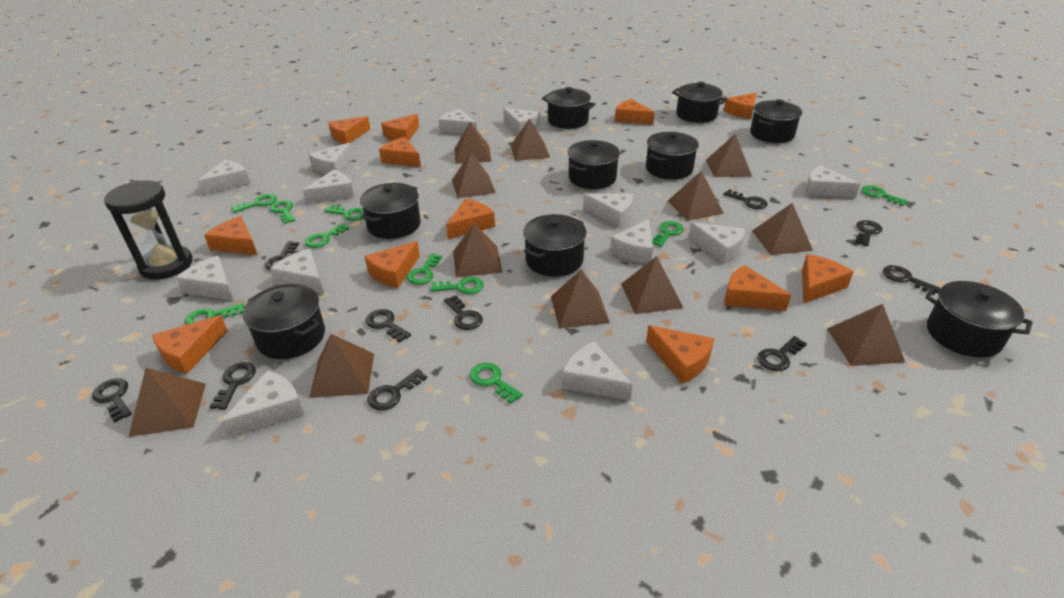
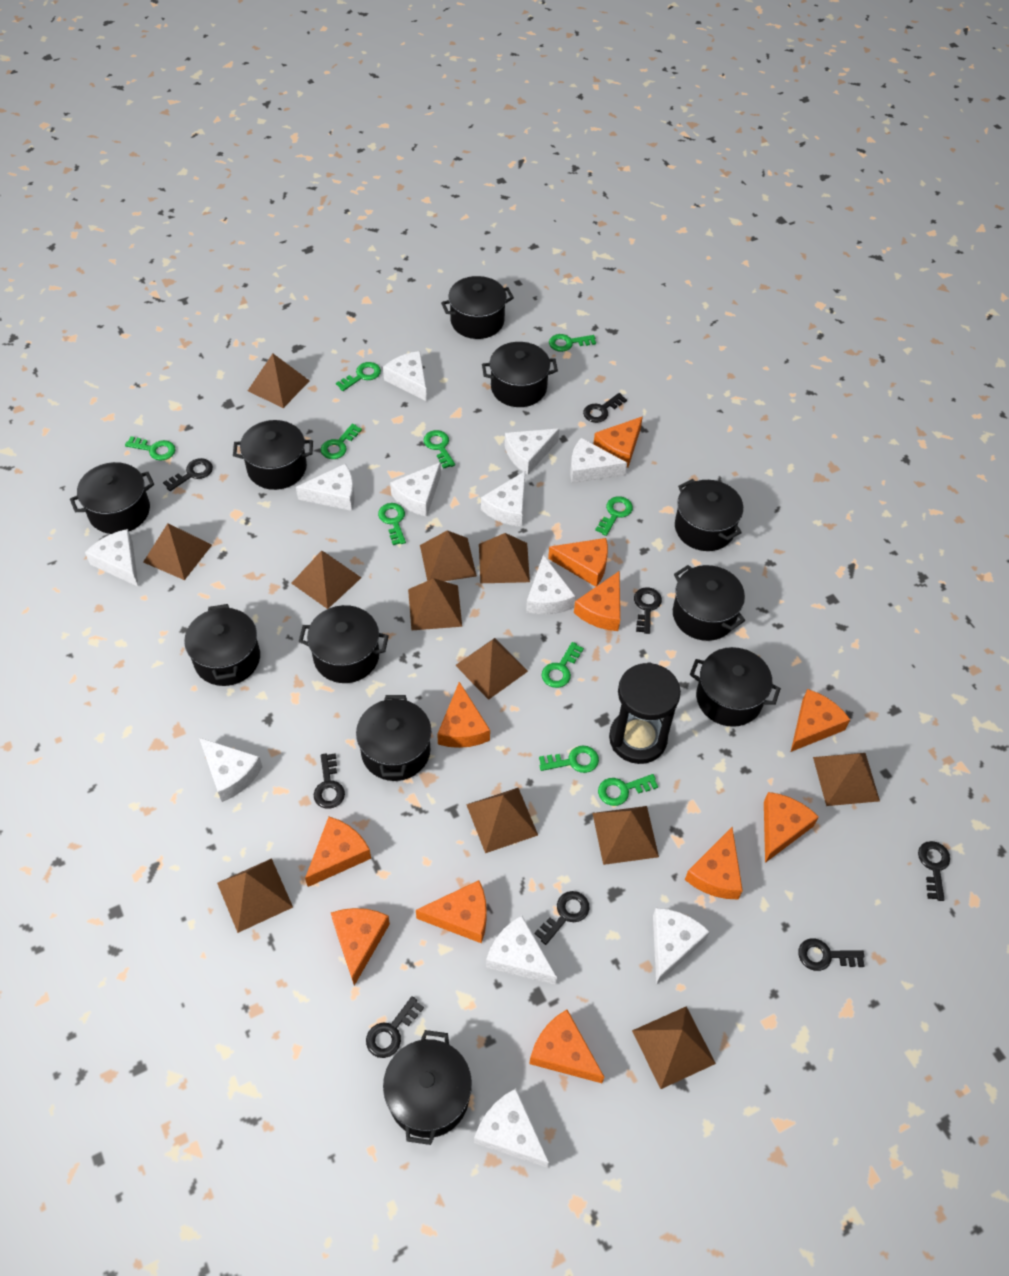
black key: [92,378,132,423] [210,362,256,410] [265,241,299,270] [366,309,411,343] [368,369,427,411] [444,295,483,330] [723,189,768,209] [758,336,807,371] [855,220,882,246] [883,265,941,295] = 10 -> [163,458,213,491] [314,753,345,809] [366,996,424,1058] [535,891,589,945] [583,393,627,423] [634,587,662,634] [798,939,864,971] [918,841,950,901] = 8
black pot: [243,284,325,359] [360,183,421,239] [523,214,586,277] [542,87,596,129] [568,140,620,189] [646,132,699,179] [672,82,728,123] [750,99,802,143] [925,281,1033,358] = 9 -> [70,462,154,534] [184,604,260,686] [233,420,313,490] [299,605,389,683] [356,695,431,781] [383,1030,472,1145] [441,276,514,339] [482,342,558,407] [673,565,745,641] [675,479,743,551] [690,647,781,727] = 11
orange cheese: [152,315,228,374] [204,216,257,255] [328,116,370,144] [365,241,420,288] [379,137,421,167] [381,114,419,141] [446,199,495,239] [615,99,655,125] [646,325,714,384] [724,92,757,119] [724,265,791,311] [802,254,854,303] = 12 -> [305,817,371,887] [331,908,390,986] [416,880,487,943] [437,682,490,748] [529,1010,604,1083] [548,538,608,587] [574,571,620,631] [593,416,643,468] [685,827,743,899] [764,792,819,863] [791,689,850,752] = 11
white cheese: [176,256,234,301] [198,160,250,195] [221,370,304,438] [270,249,324,294] [303,170,354,204] [308,143,352,174] [438,109,477,134] [503,108,540,134] [562,341,632,401] [583,193,633,228] [610,219,653,263] [688,222,745,264] [805,165,860,198] = 13 -> [85,529,138,587] [199,738,262,802] [296,464,355,511] [383,351,427,402] [390,462,441,517] [474,1089,549,1168] [481,471,525,527] [486,915,557,985] [505,429,559,475] [526,555,575,615] [570,438,627,483] [653,908,710,985] = 12

